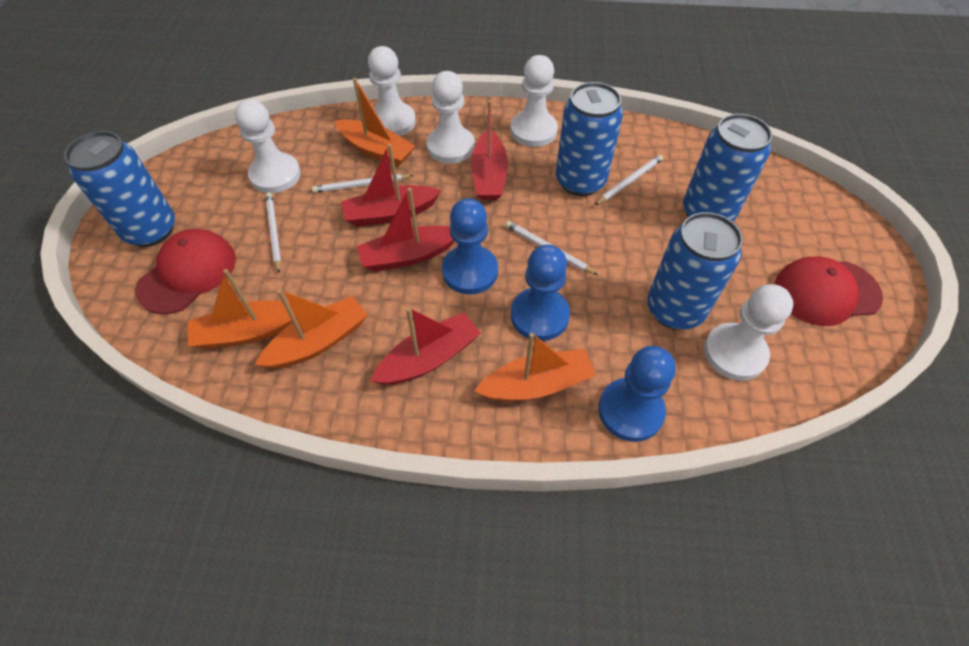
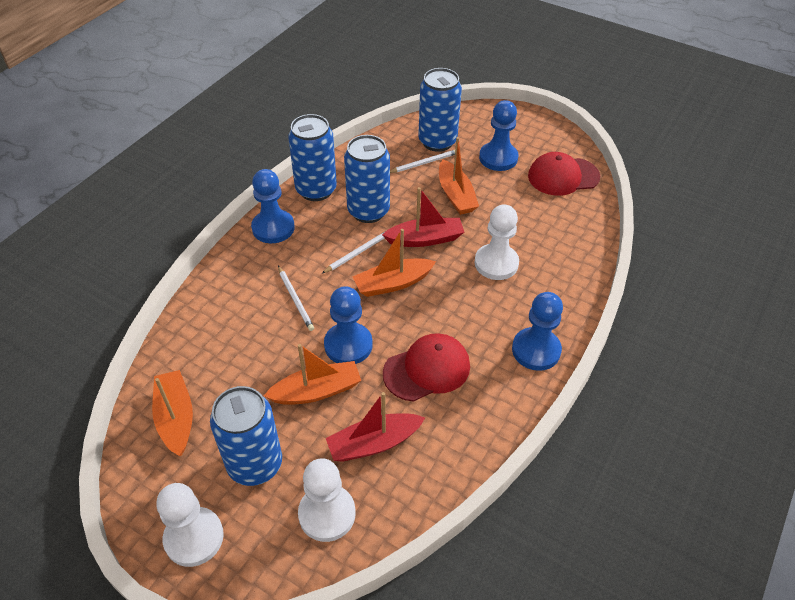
blue pawn: [442,198,498,294] [511,245,570,341] [598,346,676,442] = 3 -> [251,169,295,243] [324,286,373,364] [479,100,519,171] [512,292,563,371] = 4
red boat: [341,144,441,227] [356,188,455,271] [371,307,481,385] [471,100,508,200] = 4 -> [326,392,425,462] [382,187,464,247] = 2
white pawn: [235,99,301,193] [368,46,416,136] [426,71,475,164] [510,55,558,147] [704,284,793,381] = 5 -> [156,483,224,567] [298,458,356,542] [474,204,519,280] = 3
white pencil: [266,193,281,273] [312,174,414,193] [505,221,598,275] [595,155,663,205] = 4 -> [278,266,314,331] [321,231,386,274] [390,150,455,173] = 3

